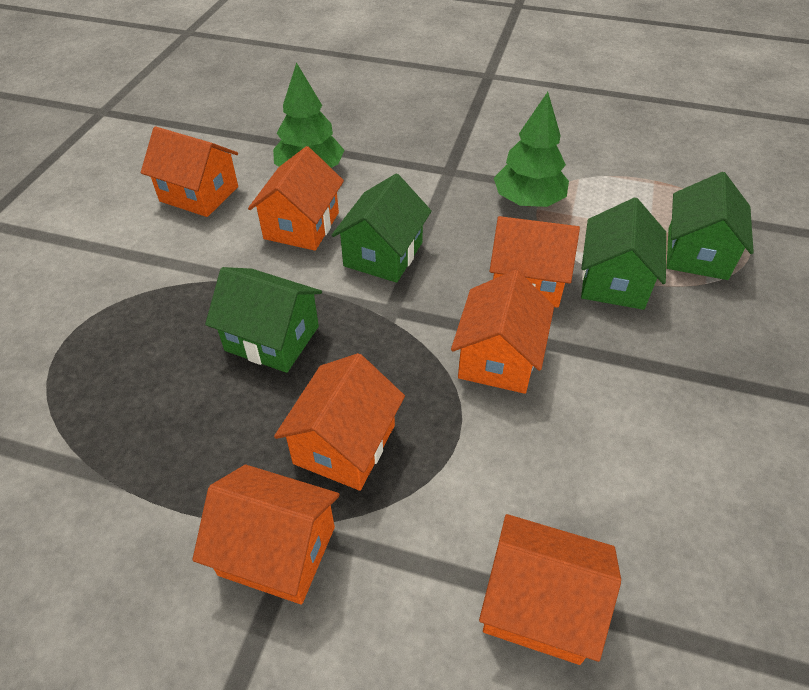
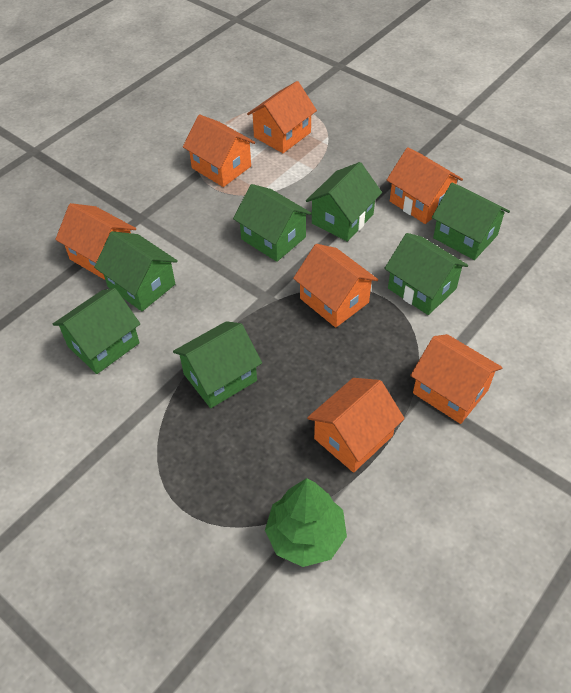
green house: [205,267,322,373] [331,174,432,283] [581,197,666,310] [666,172,754,280] = 4 -> [53,288,140,374] [94,231,178,311] [173,321,262,408] [233,184,312,262] [306,162,382,242] [384,233,468,315] [432,182,510,260] = 7
green tree: [273,62,344,168] [494,92,569,207] = 2 -> [265,478,347,567] = 1

